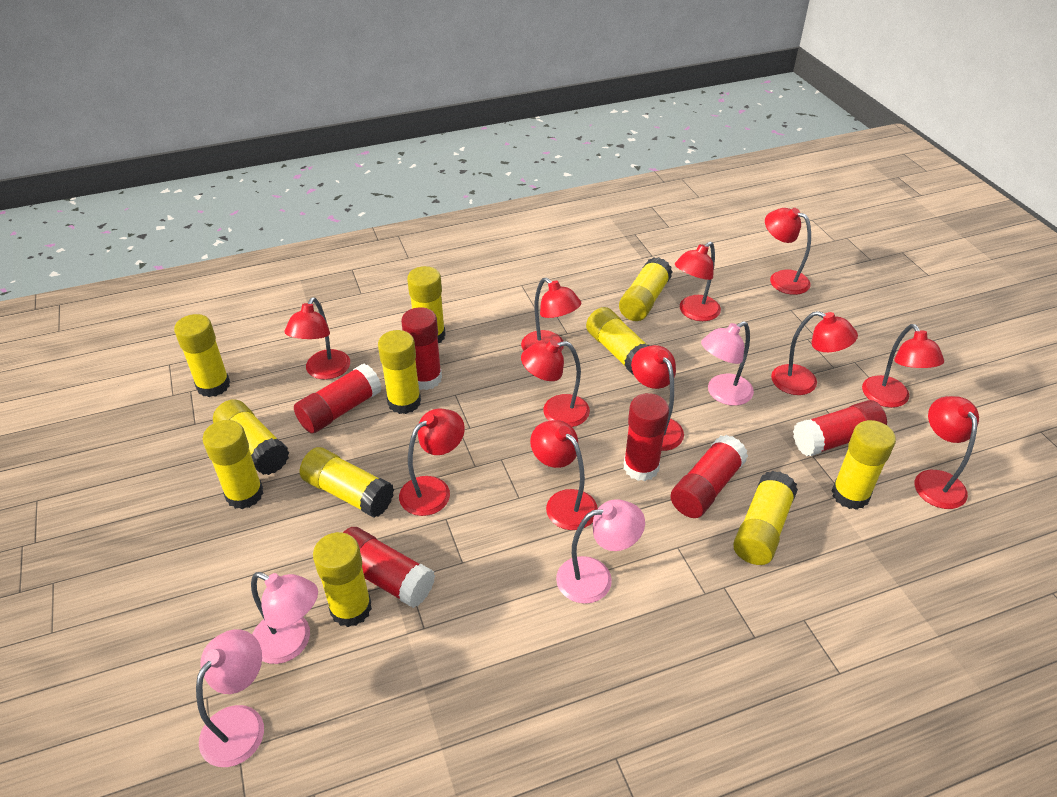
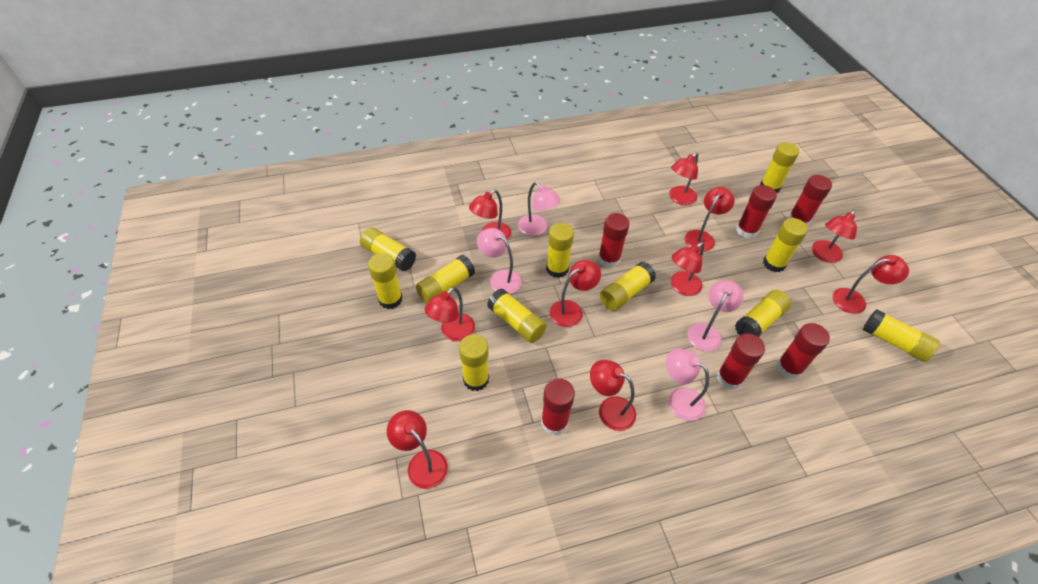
red lamp: [284,297,350,380] [399,408,465,516] [521,277,581,351] [521,339,590,427] [530,420,598,530] [631,345,684,451] [675,242,721,321] [765,208,811,295] [771,311,858,395] [862,324,944,408] [915,396,979,509] = 11 -> [387,410,448,489] [425,287,475,341] [469,190,511,240] [550,260,601,327] [590,360,636,431] [669,152,698,205] [671,242,704,296] [685,187,735,252] [812,210,857,263] [832,255,909,314] = 10

